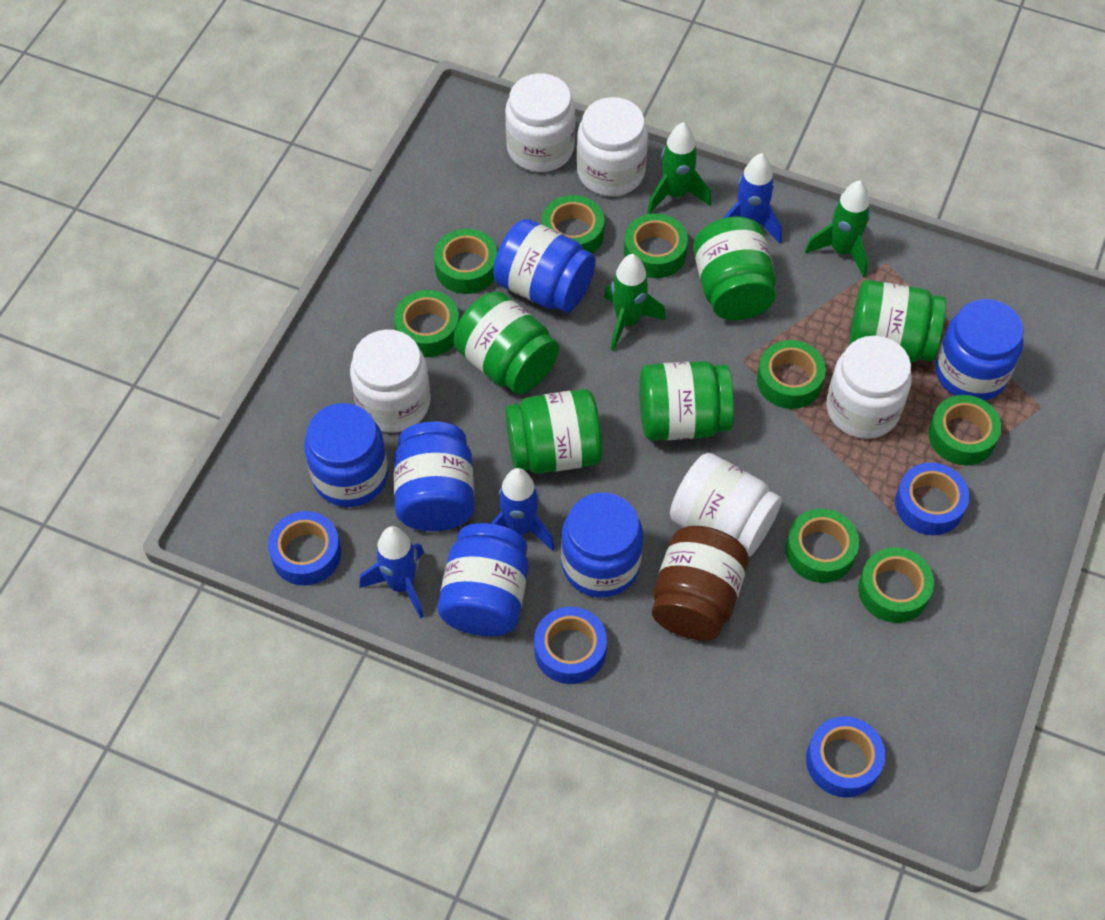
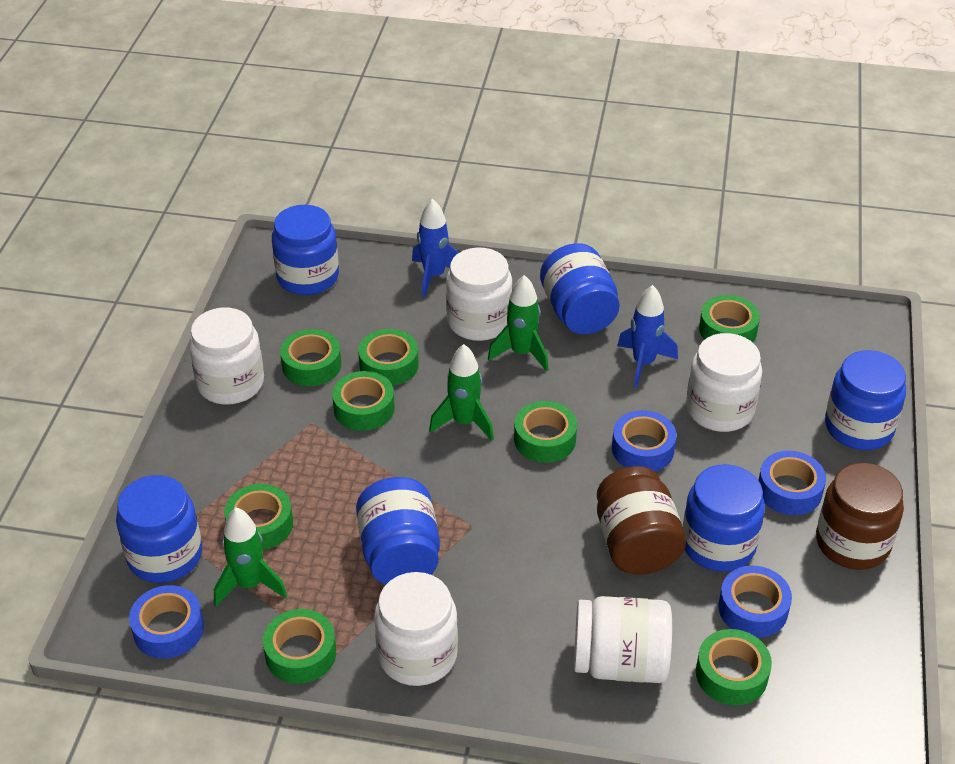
blue rocket: [359,526,424,618] [491,468,555,551] [723,153,782,244] = 3 -> [412,199,459,298] [617,285,678,387] = 2
brown jar: [652,526,749,641] = 1 -> [597,466,686,575] [816,463,904,570] = 2
green jar: [454,291,559,394] [505,389,603,474] [639,361,734,441] [693,217,776,320] [849,280,946,362] = 5 -> none = 0

